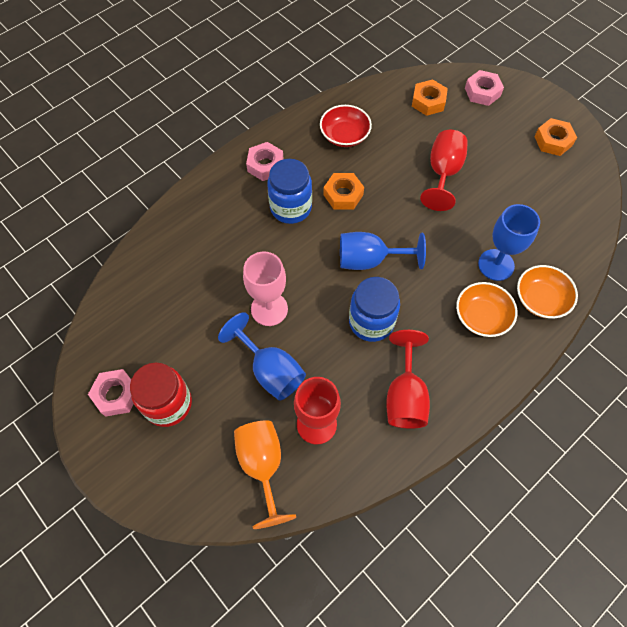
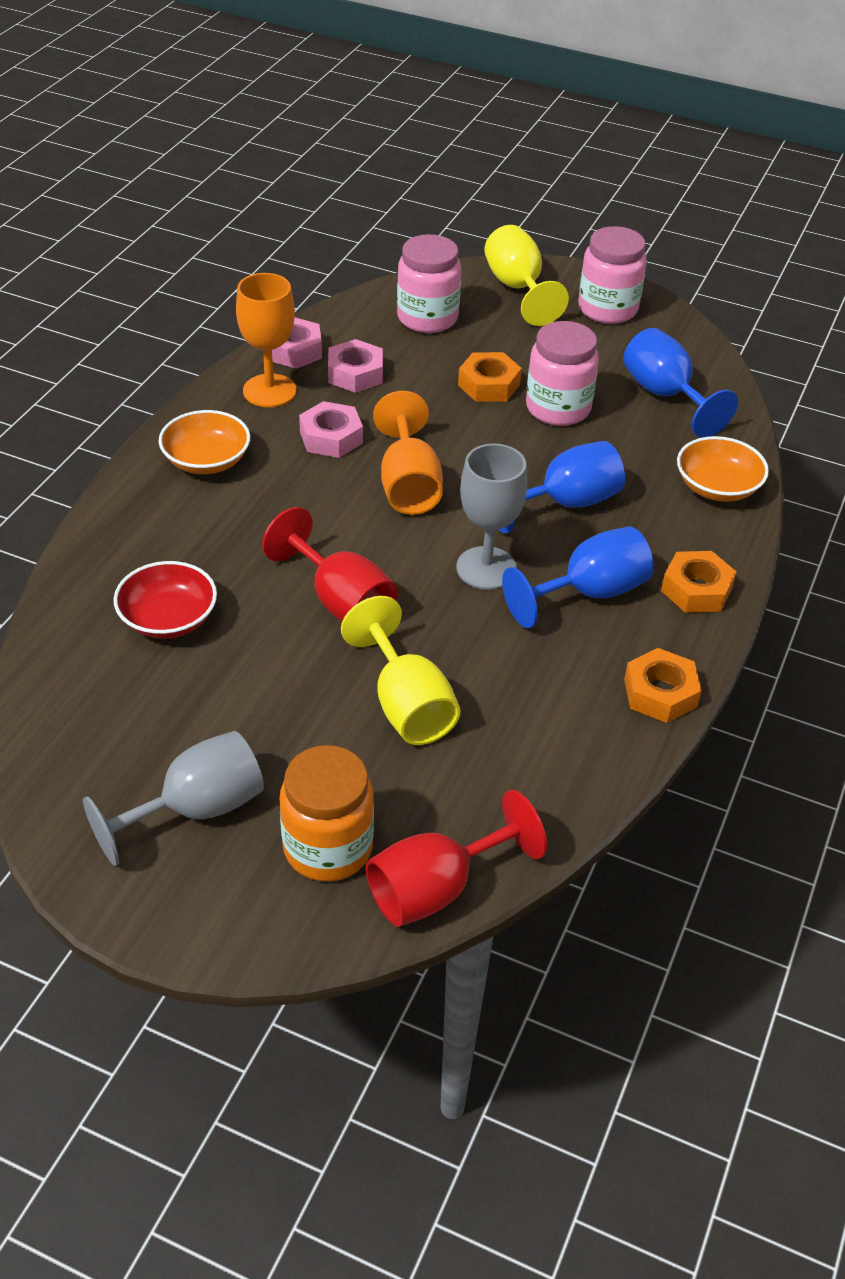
blue jar: [267,159,312,224] [349,277,400,342] = 2 -> none = 0
grey goblet: none = 0 -> [83,731,264,866] [456,444,527,590] = 2
orange goblet: [234,420,296,529] = 1 -> [236,273,297,407] [373,391,443,515] = 2
orange jar: none = 0 -> [280,745,374,882] = 1
pink goblet: [243,252,288,326] = 1 -> none = 0
pink jar: none = 0 -> [397,234,461,333] [526,321,599,426] [579,226,647,324] = 3
red goblet: [294,377,341,444] [386,330,430,429] [420,130,468,211] = 3 -> [262,507,398,621] [366,790,547,927] = 2
red jar: [130,363,192,427] = 1 -> none = 0
yellow goblet: none = 0 -> [341,596,460,745] [484,225,569,326] = 2

